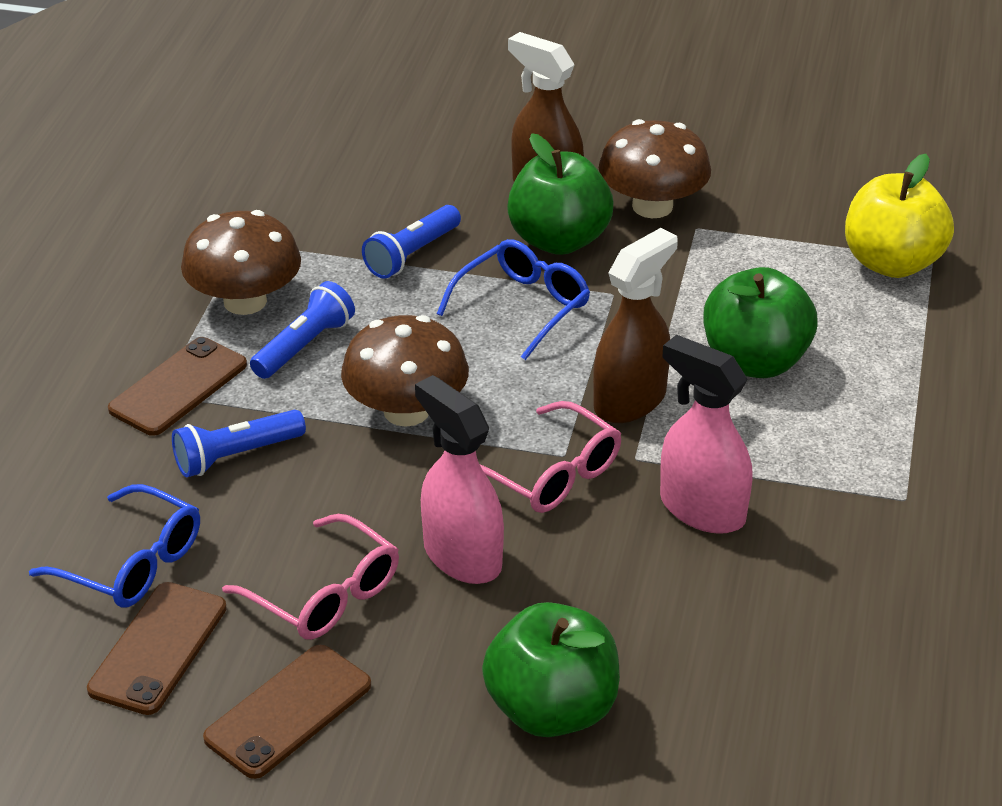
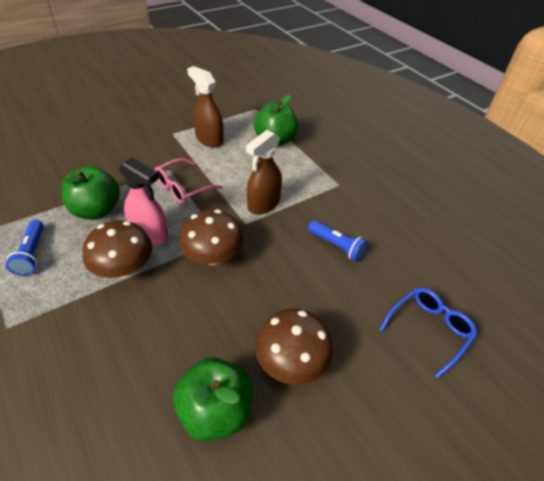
blue flashlight: [172,410,306,477] [250,281,355,379] [362,205,461,279] = 3 -> [6,220,44,276] [308,220,368,262] = 2
blue glasses: [29,484,200,608] [437,239,590,360] = 2 -> [379,288,477,378] = 1
brown phone: [87,582,227,715] [108,337,247,436] [203,645,371,779] = 3 -> none = 0
pink glasses: [222,514,399,640] [480,401,621,513] = 2 -> [155,158,223,204] = 1
pink spray bottle: [415,375,504,584] [660,335,753,534] = 2 -> [119,157,168,246] = 1
yellow apple: [845,154,954,278] = 1 -> none = 0

